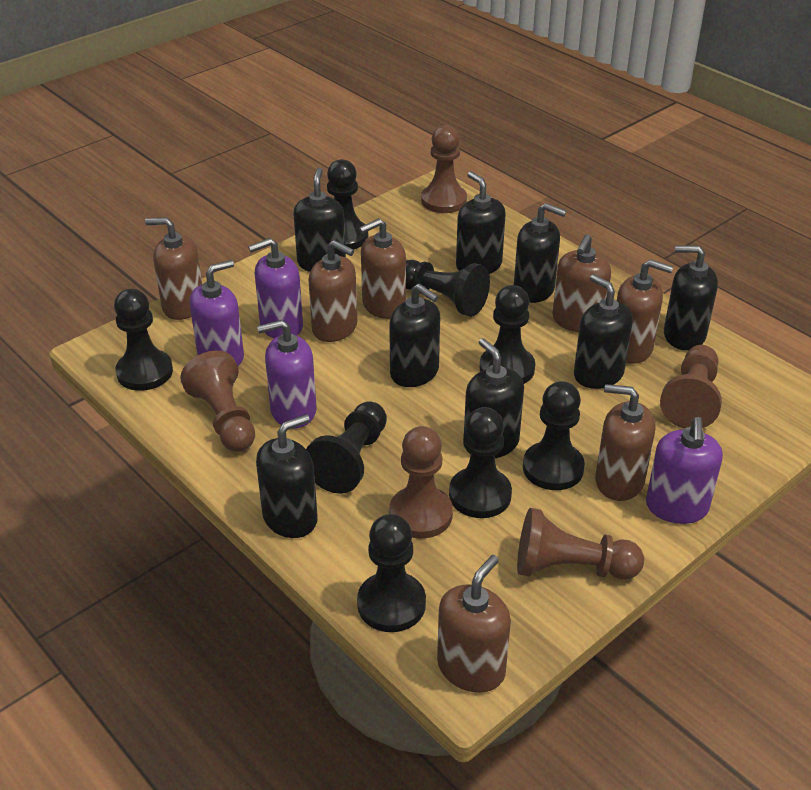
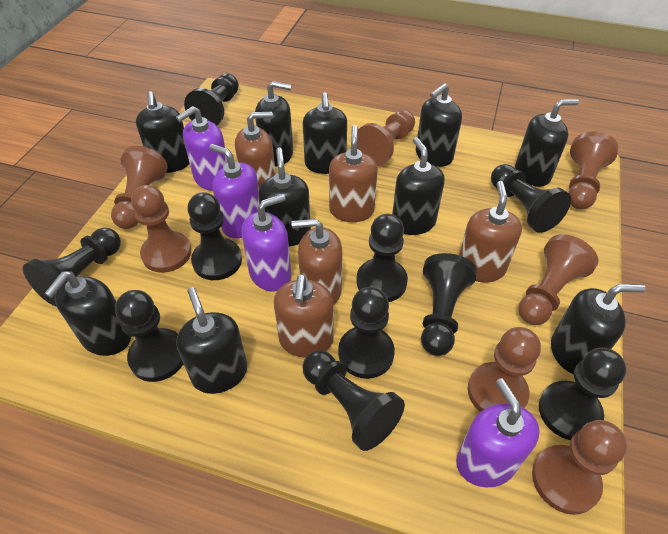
black pawn: [114,289,173,391] [306,401,387,494] [327,159,368,249] [357,514,426,632] [406,260,490,317] [449,407,512,518] [480,285,535,384] [523,381,585,490] = 8 -> [23,228,121,306] [115,290,183,382] [184,73,239,125] [187,192,242,280] [303,350,405,451] [338,287,395,379] [356,214,408,302] [421,253,477,356] [491,164,571,233] [539,348,626,440] = 10
black soap dispenser: [256,414,318,538] [293,168,346,272] [389,283,440,387] [456,172,506,274] [464,338,524,458] [514,203,567,303] [574,274,633,389] [664,245,718,350] = 8 -> [44,271,131,356] [136,91,190,173] [176,287,247,394] [255,81,293,166] [258,148,311,246] [303,92,347,174] [392,137,445,235] [416,83,462,167] [515,99,579,187] [551,284,646,374] = 10
brown pawn: [180,350,255,452] [389,426,453,539] [421,125,467,213] [517,508,644,579] [660,345,722,429] = 5 -> [111,146,168,229] [131,185,191,273] [357,110,415,166] [468,327,541,412] [518,234,599,325] [532,420,627,515] [568,131,618,210] = 7
brown soap dispenser: [145,217,202,320] [308,240,357,342] [359,218,406,319] [437,555,511,693] [553,234,611,332] [595,384,655,501] [617,259,673,364] = 7 -> [235,112,276,188] [274,274,333,357] [291,219,342,306] [329,125,378,222] [459,181,522,282] = 5

